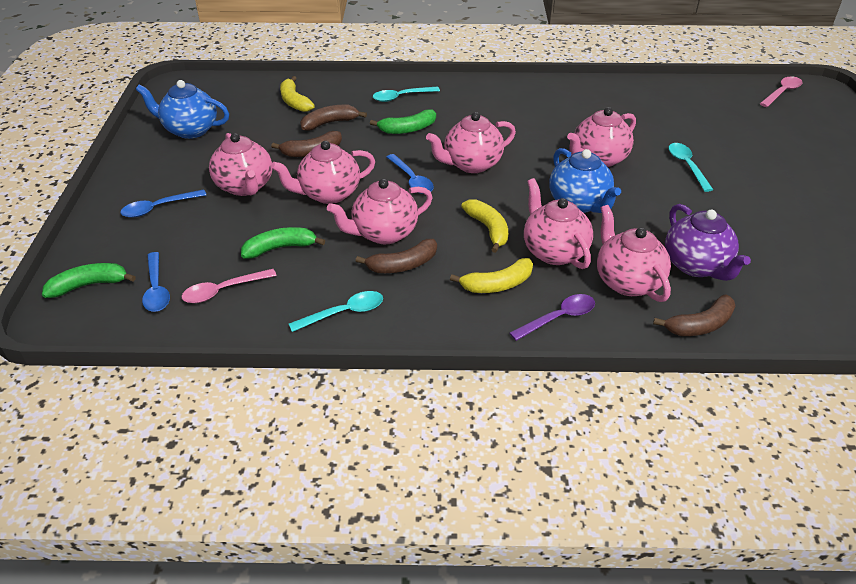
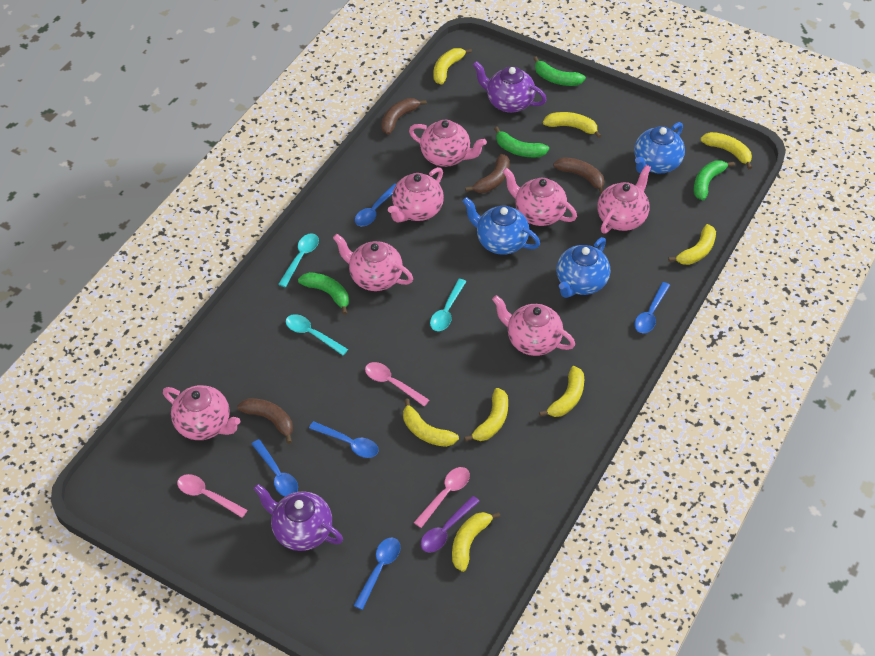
blue spoon: [121,189,206,218] [142,252,170,312] [387,154,434,194] = 3 -> [252,439,298,496] [309,421,379,458] [353,537,401,610] [355,183,396,226] [634,282,670,333] = 5
blue teapot: [136,80,229,139] [549,148,621,213] = 2 -> [462,197,540,255] [556,237,610,298] [634,122,685,174] = 3
green banana: [42,263,136,298] [241,227,325,258] [370,109,436,134] = 3 -> [298,272,349,315] [494,127,549,157] [533,57,586,86] [693,160,735,200] = 4
pink spoon: [182,269,277,303] [760,76,803,107] = 2 -> [177,474,247,518] [365,362,429,406] [414,467,470,528] = 3
purple teapot: [665,204,751,281] = 1 -> [253,484,343,551] [473,61,547,113] = 2
yellow banana: [280,76,315,112] [450,258,533,293] [461,199,508,253] = 3 -> [403,399,459,447] [433,48,472,85] [452,512,501,572] [464,388,508,442] [539,366,584,417] [543,112,601,138] [668,224,716,265] [700,132,752,169] = 8

